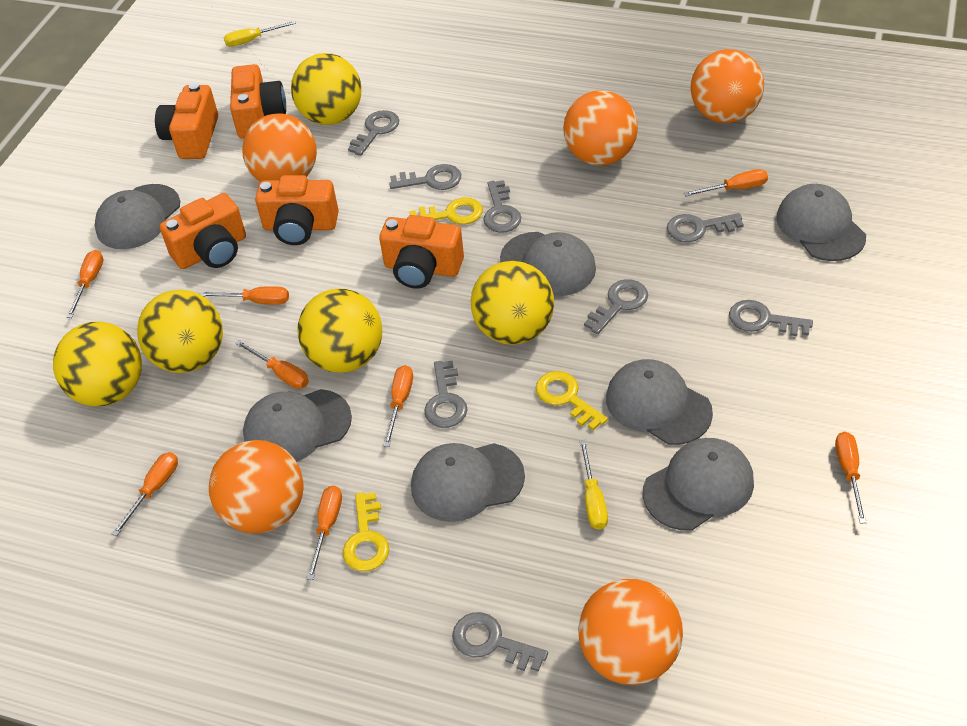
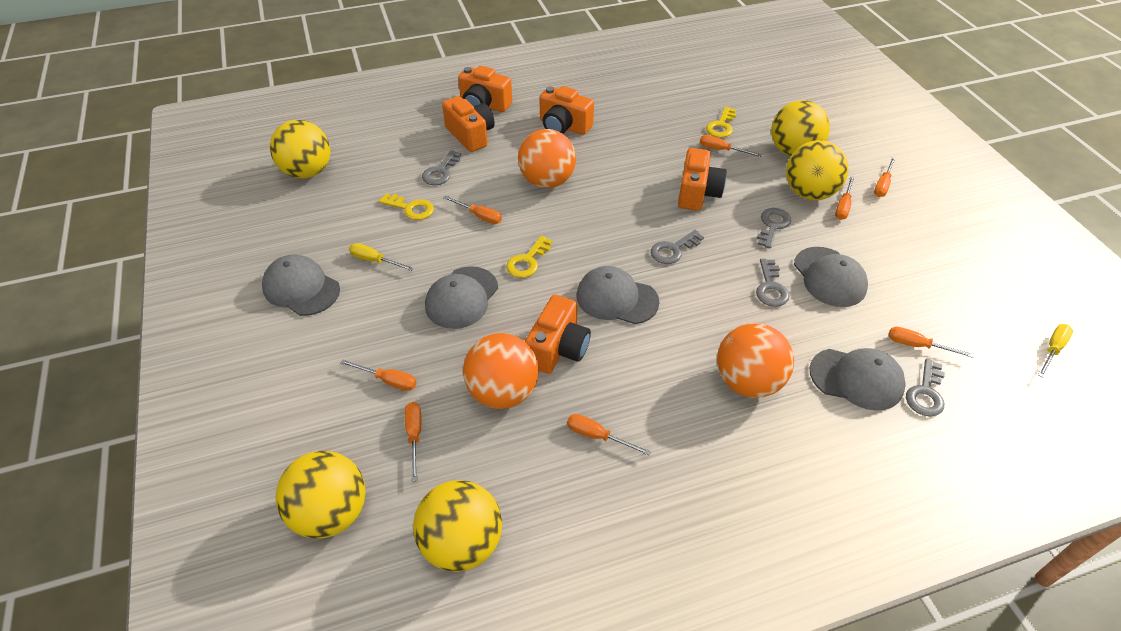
grey cap: [95,184,180,249] [243,389,352,462] [411,443,525,522] [500,232,596,296] [606,359,713,445] [643,438,754,530] [776,184,866,261] = 7 -> [262,255,340,316] [425,266,498,329] [576,266,659,324] [794,247,868,307] [810,348,906,411] = 5
grey key: [348,110,399,156] [389,164,461,190] [424,361,468,428] [452,612,548,672] [483,180,521,233] [584,279,648,334] [667,213,744,242] [729,300,813,336] = 8 -> [422,150,461,185] [650,230,704,264] [756,259,789,307] [757,208,791,249] [906,359,945,417] = 5
orange ball: [209,440,304,533] [242,113,317,182] [563,90,638,166] [578,579,683,685] [691,49,764,123] = 5 -> [463,333,539,409] [518,129,576,188] [717,323,794,398] = 3

